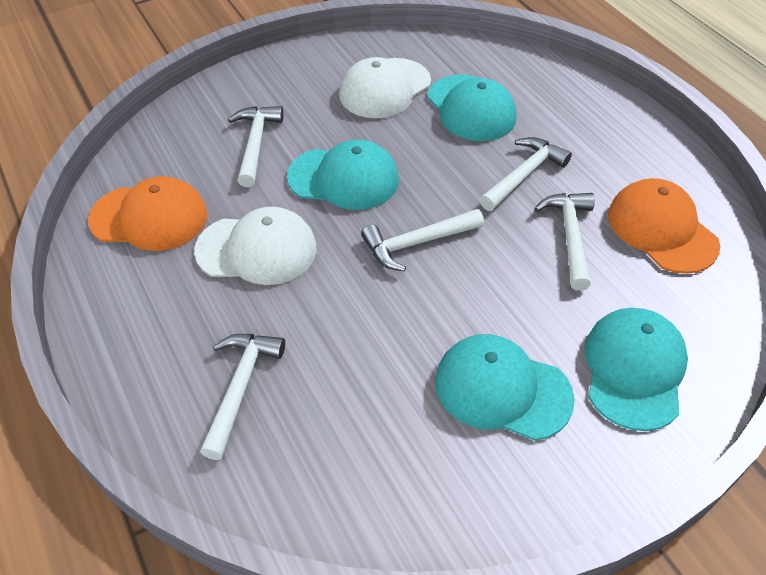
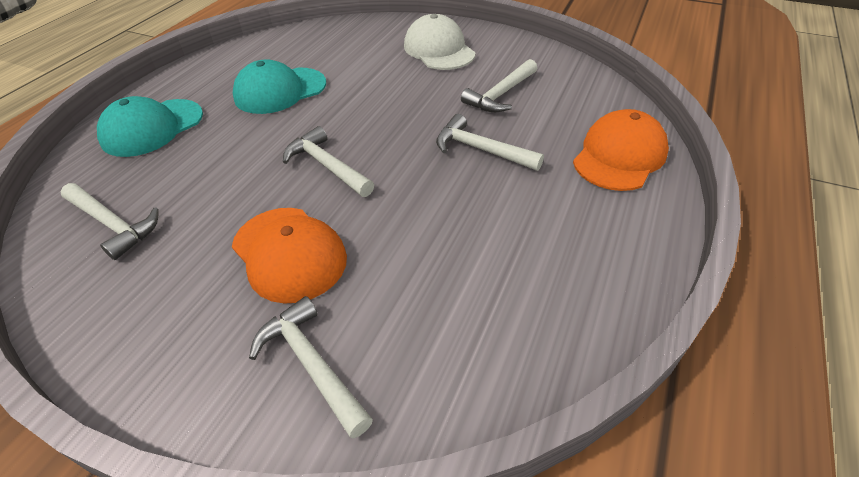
turquoise cap: [287,140,399,210] [428,75,517,141] [435,334,575,441] [585,308,688,431] = 4 -> [97,96,203,157] [233,59,326,114] = 2
white cap: [194,207,317,285] [339,57,431,118] = 2 -> [404,14,476,70] = 1

